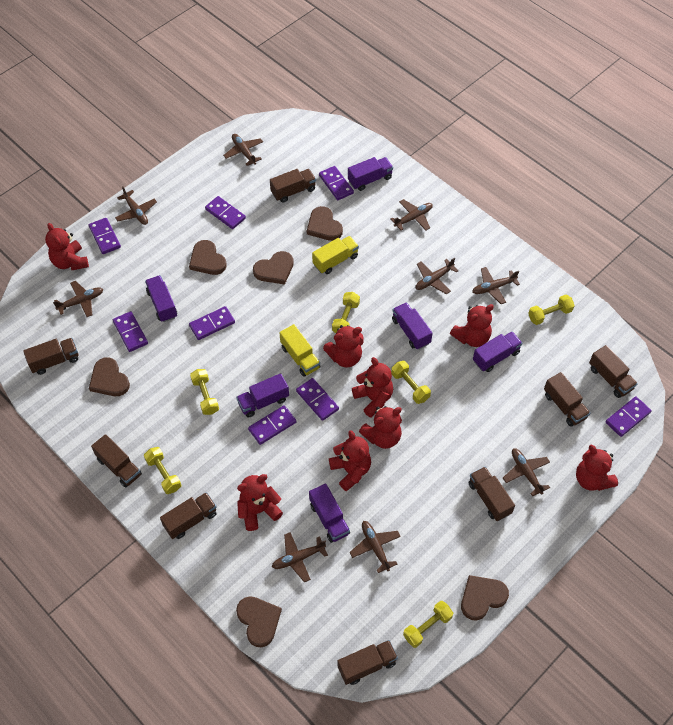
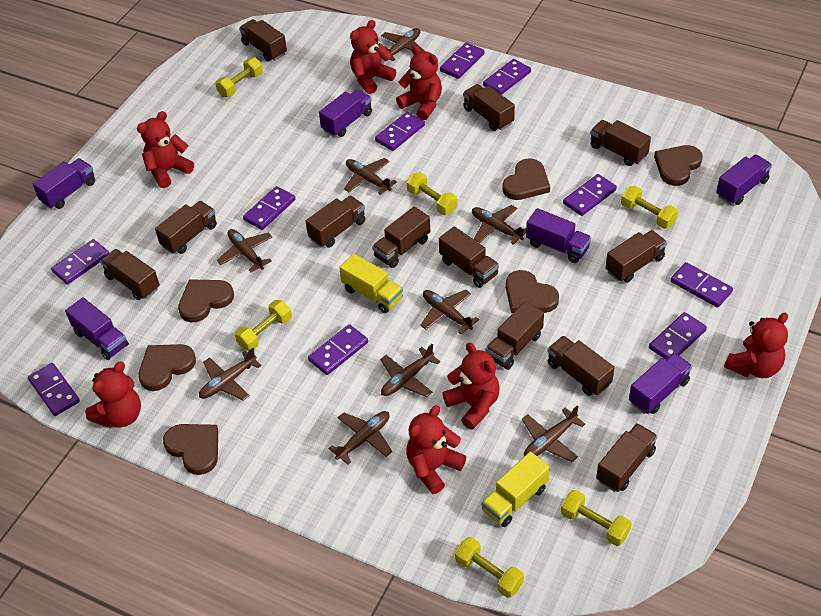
brown truck: [23,338,79,375] [91,434,142,487] [160,492,217,539] [270,169,316,203] [338,640,398,685] [468,467,515,521] [544,372,590,427] [589,345,638,398] = 8 -> [100,249,160,300] [155,201,217,254] [239,19,287,62] [306,196,365,248] [372,206,431,268] [439,226,499,288] [463,84,515,131] [486,301,544,370] [547,336,614,396] [590,120,651,166] [596,423,658,492] [606,230,667,283] = 12
purple domino: [88,218,121,254] [113,311,148,352] [189,306,235,340] [205,196,246,229] [248,405,296,445] [296,378,339,421] [319,166,354,200] [606,396,652,437] = 8 -> [28,363,80,416] [51,239,109,284] [243,186,295,230] [308,324,368,375] [375,112,425,151] [440,42,485,79] [483,59,531,95] [563,174,617,216] [649,312,707,360] [671,262,733,308] = 10
red teddy bear: [45,223,89,270] [237,474,283,531] [323,325,364,368] [329,430,371,491] [352,357,393,418] [359,406,402,449] [450,304,494,347] [576,445,618,491] = 8 -> [85,362,141,428] [137,111,194,188] [350,20,396,94] [396,45,442,120] [406,405,466,494] [442,342,500,430] [724,313,788,378] = 7

